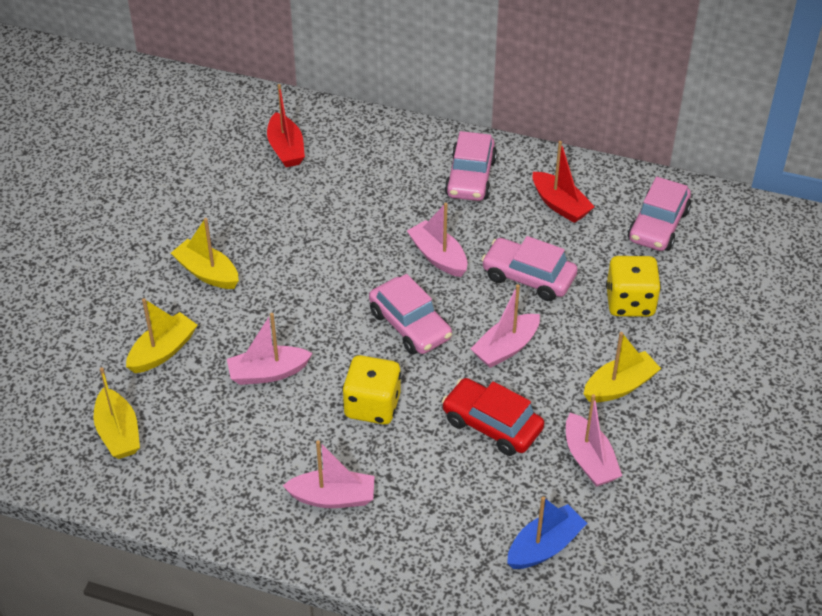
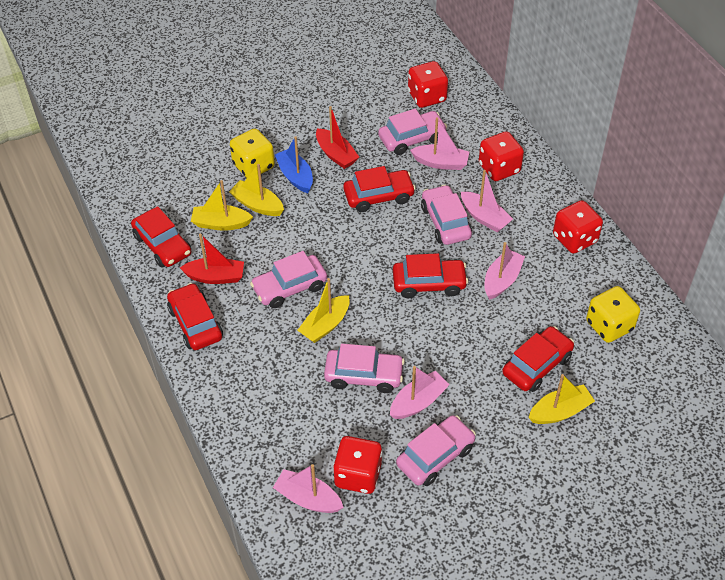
pink car: [369,274,452,355] [445,131,497,201] [481,236,578,301] [628,177,691,251] = 4 -> [250,251,327,308] [324,344,405,393] [378,109,447,155] [396,415,476,486] [421,185,472,245] = 5
red car: [442,378,544,456] = 1 -> [131,206,191,268] [167,283,223,350] [343,166,416,212] [393,253,468,298] [502,326,574,392] = 5
red dice: none = 0 -> [333,436,382,494] [408,61,448,108] [479,131,524,181] [553,200,603,254] = 4

